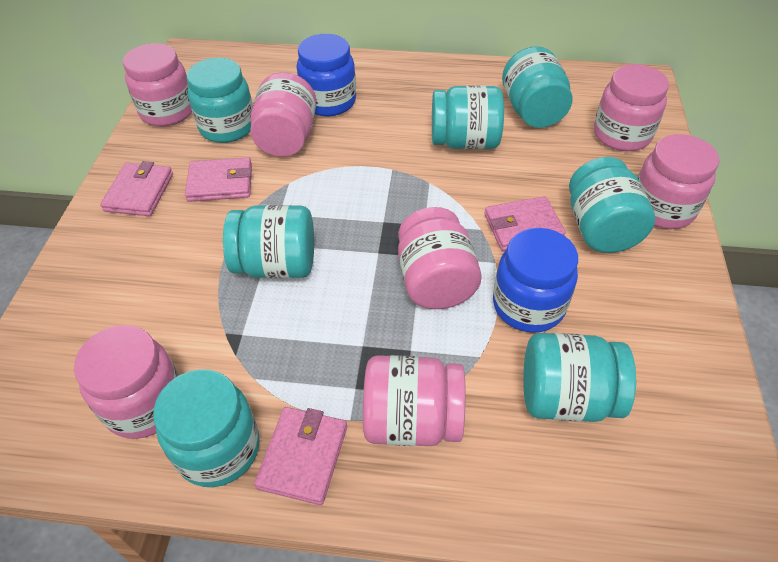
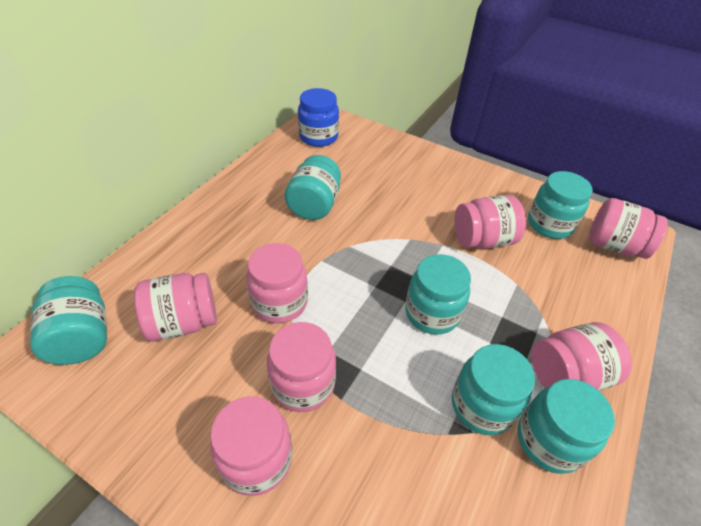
blue jar: [297,34,356,116] [493,228,578,333] = 2 -> [298,88,339,147] = 1
pink wallet: [100,161,173,216] [185,157,252,202] [254,407,347,505] [484,196,566,251] = 4 -> none = 0
turquoise jar: [153,369,260,487] [187,58,253,143] [223,205,314,278] [432,86,504,149] [502,46,573,128] [523,333,636,422] [569,157,655,253] = 7 -> [30,276,107,365] [284,155,341,220] [405,254,471,335] [452,344,535,435] [518,379,615,474] [528,171,593,239] = 6

